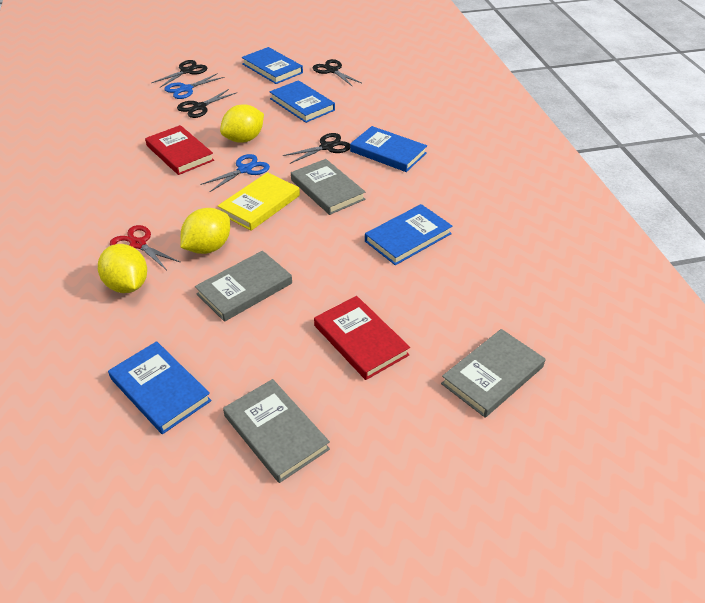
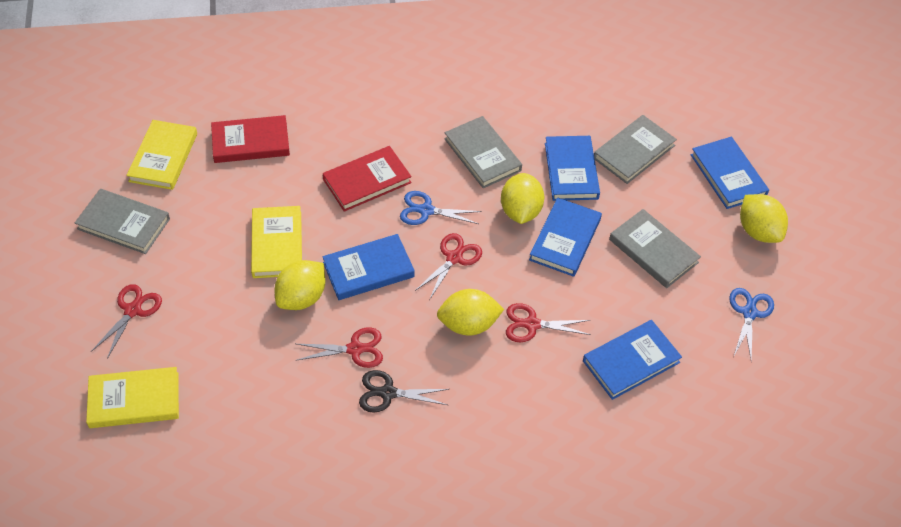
black scissors: [151,60,207,88] [177,89,236,118] [283,133,350,164] [313,59,362,86] = 4 -> [359,370,449,412] = 1
red scissors: [110,225,181,270] = 1 -> [91,284,162,359] [295,327,383,368] [415,233,482,300] [506,303,591,342] = 4
yellow book: [218,172,300,231] = 1 -> [86,367,179,428] [126,120,197,190] [251,206,302,278] = 3
yellow lemon: [98,244,147,293] [180,208,230,254] [220,104,264,143] = 3 -> [275,260,325,310] [437,289,504,335] [501,173,544,224] [740,194,788,243] = 4

